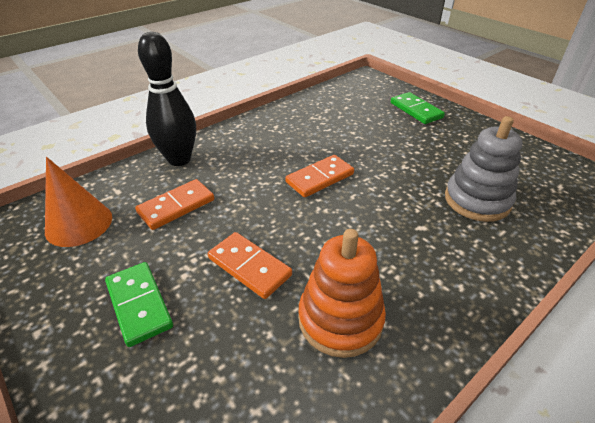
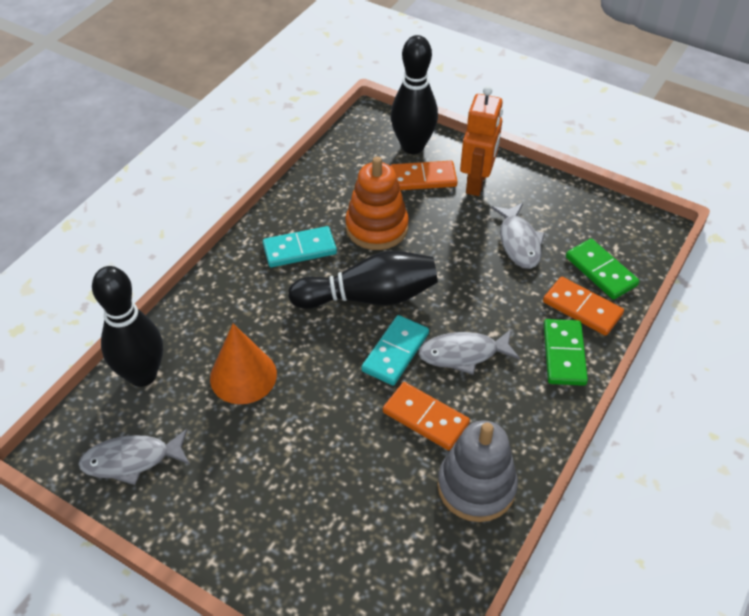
black bowling pin: [138,32,196,166] = 1 -> [92,266,163,387] [288,251,438,309] [391,35,438,154] = 3
grey fish: none = 0 -> [78,429,190,485] [418,329,520,375] [491,203,545,269] = 3
orange robot: none = 0 -> [460,86,503,196] = 1
turquoise domino: none = 0 -> [263,226,337,267] [361,315,429,386] = 2

